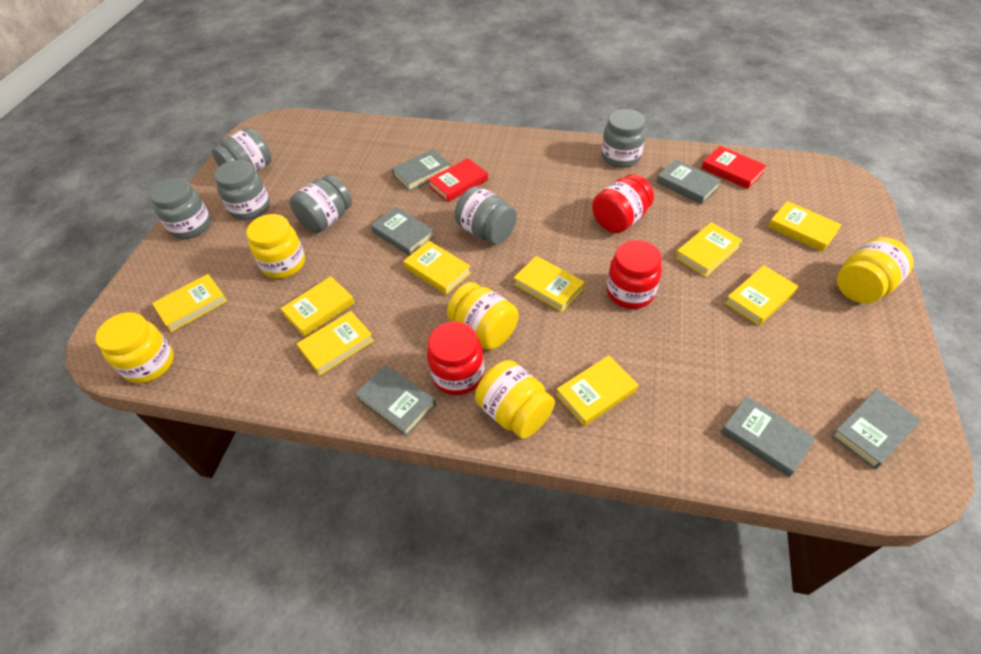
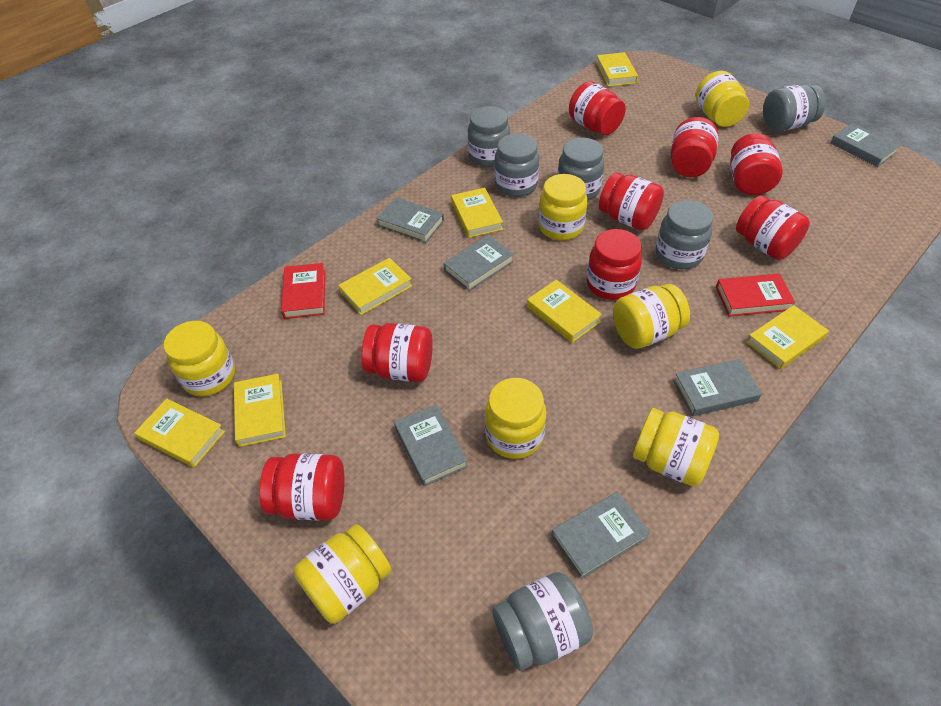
red jar: [427,321,484,395] [592,174,654,233] [607,240,662,309] = 3 -> [259,453,345,520] [361,323,433,382] [569,81,626,135] [586,229,642,300] [599,172,664,230] [671,117,719,177] [730,133,783,195] [736,195,810,260] = 8
yellow book: [152,274,227,332] [280,276,355,337] [297,311,374,375] [403,241,471,295] [514,256,585,312] [556,355,638,426] [675,222,743,277] [725,265,798,326] [768,201,842,252] = 9 -> [134,398,225,468] [234,374,286,447] [338,258,412,315] [451,188,503,238] [527,280,602,343] [596,52,638,87] [746,305,829,370] = 7
yellow jar: [95,312,174,383] [246,214,305,279] [447,282,518,350] [475,360,555,439] [837,237,914,304] = 5 -> [164,321,235,397] [293,524,392,624] [485,378,547,459] [538,174,588,241] [613,284,690,349] [633,408,719,487] [696,71,749,127] = 7

